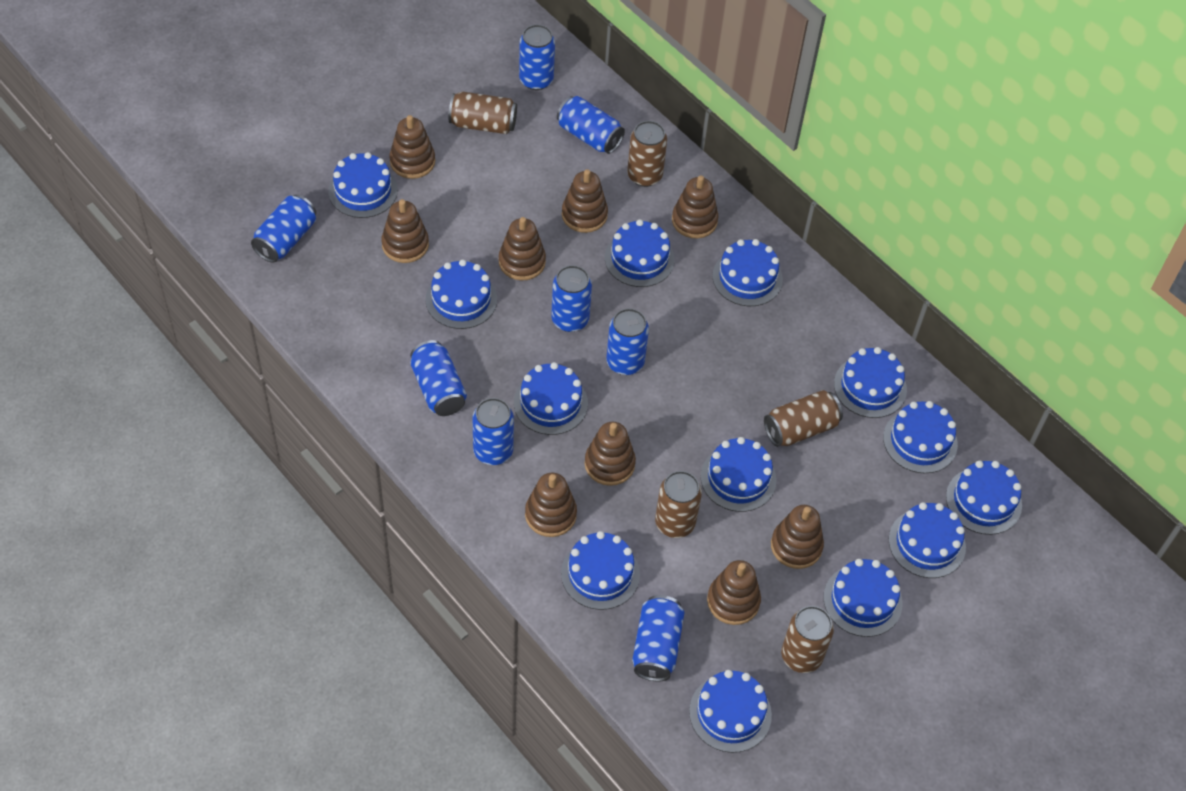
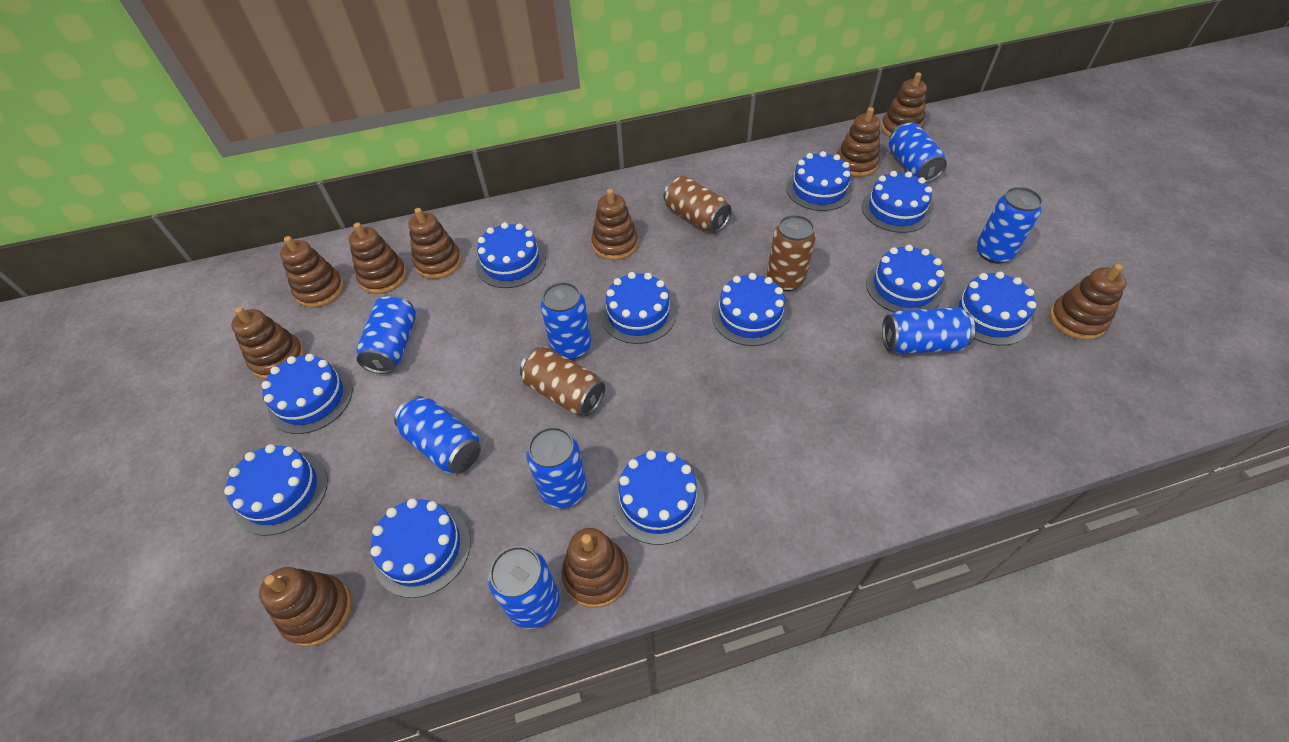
blue cake: [329,152,398,218] [425,259,497,329] [514,362,588,435] [561,531,640,610] [605,219,675,287] [689,670,772,753] [701,437,777,512] [712,239,783,306] [823,559,902,637] [834,347,907,418] [883,401,958,473] [888,502,966,578] [946,460,1022,535] = 13 -> [224,444,328,536] [261,354,353,434] [370,499,470,598] [476,222,546,288] [601,272,676,344] [612,451,704,545] [712,273,789,346] [786,151,852,211] [862,171,932,233] [866,245,945,313] [950,272,1036,346] = 11
brown can: [449,92,517,134] [627,121,667,187] [655,471,702,538] [764,390,843,447] [781,606,834,673] = 5 -> [520,346,605,416] [663,176,732,233] [767,215,816,291] = 3
brown stacking toy: [381,199,429,263] [389,115,435,179] [499,217,546,281] [525,473,577,537] [562,169,608,233] [584,422,636,486] [672,175,718,239] [707,560,761,625] [771,505,824,569] = 9 -> [231,307,305,379] [259,567,352,647] [280,236,344,308] [349,223,407,294] [409,208,462,279] [562,528,629,608] [591,189,638,260] [837,107,880,177] [881,72,927,137] [1049,264,1127,340] = 10

